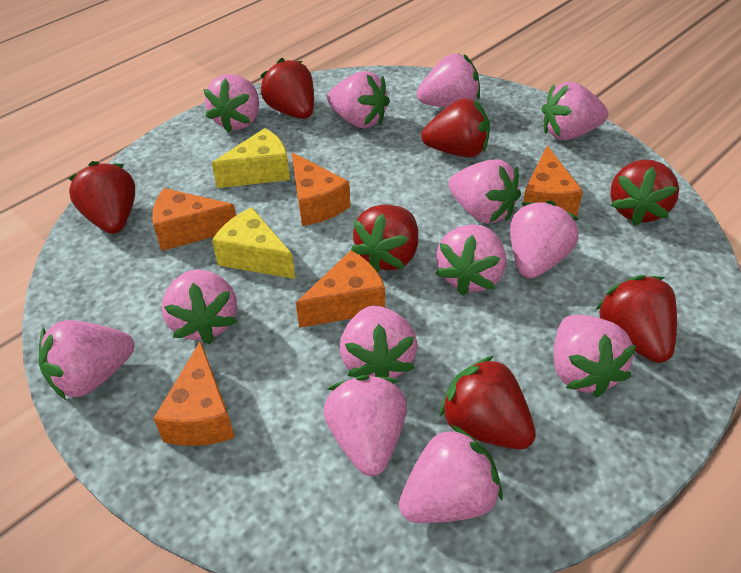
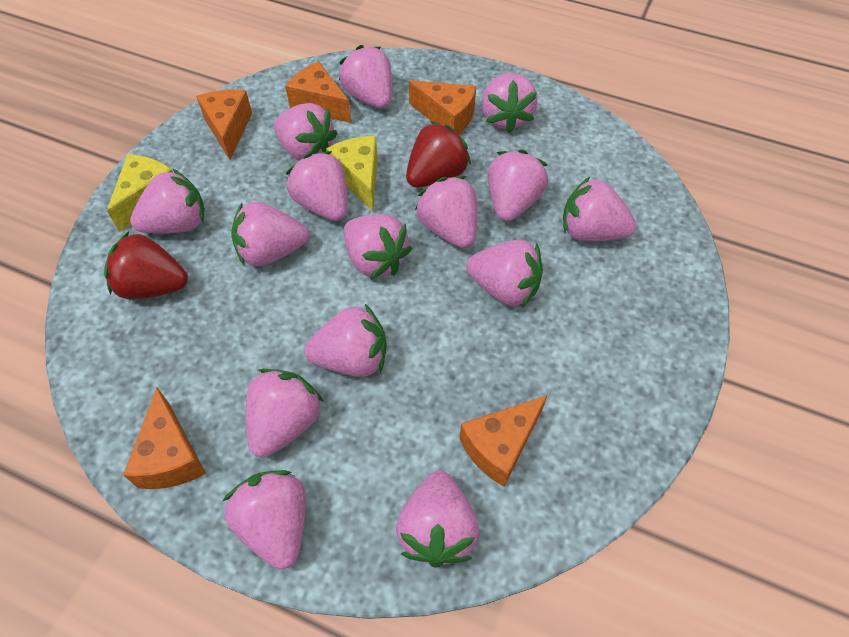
pink strawberry: [39,320,134,400] [162,269,237,344] [203,74,259,133] [323,375,407,476] [327,71,390,128] [340,305,418,378] [399,425,503,523] [417,54,480,108] [436,224,506,296] [448,159,521,224] [510,200,579,279] [541,82,608,140] [554,315,636,398] = 13 -> [130,168,205,234] [223,470,306,569] [231,202,309,266] [246,369,324,458] [274,103,338,161] [286,151,348,221] [304,304,387,377] [339,45,392,109] [344,214,412,279] [396,471,479,568] [415,176,477,248] [466,240,543,307] [481,73,538,133] [488,150,548,221] [563,177,636,241] = 15
red strawberry: [68,161,135,234] [260,58,314,119] [351,205,418,272] [421,98,490,157] [439,356,536,449] [596,275,677,363] [610,160,679,226] = 7 -> [104,232,188,299] [406,121,471,187] = 2

